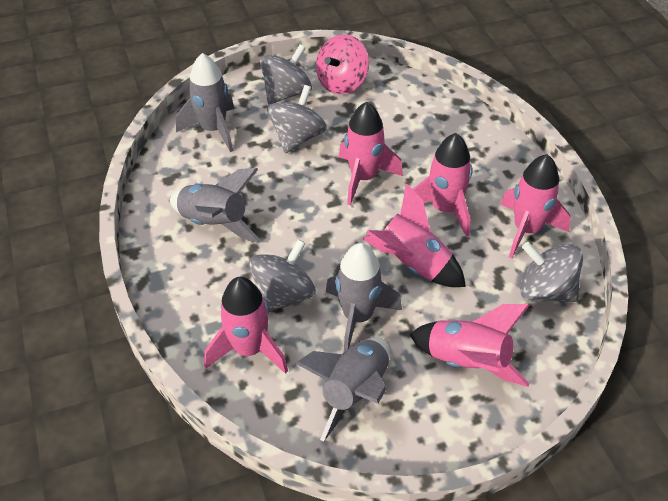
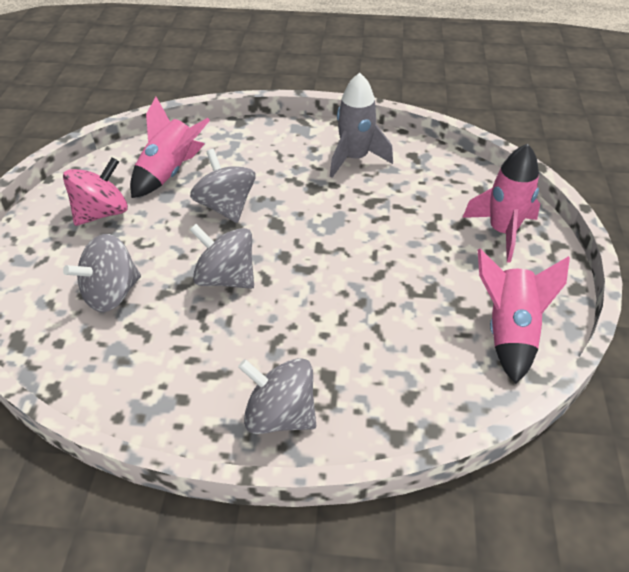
grey rocket: [170,168,261,243] [176,53,234,152] [295,337,390,442] [326,243,402,352] = 4 -> [330,73,393,178] = 1
pink rocket: [204,277,288,374] [339,102,403,205] [363,183,466,287] [409,304,530,387] [413,133,472,237] [500,154,571,258] = 6 -> [130,97,210,198] [462,144,540,263] [478,248,570,384] = 3

